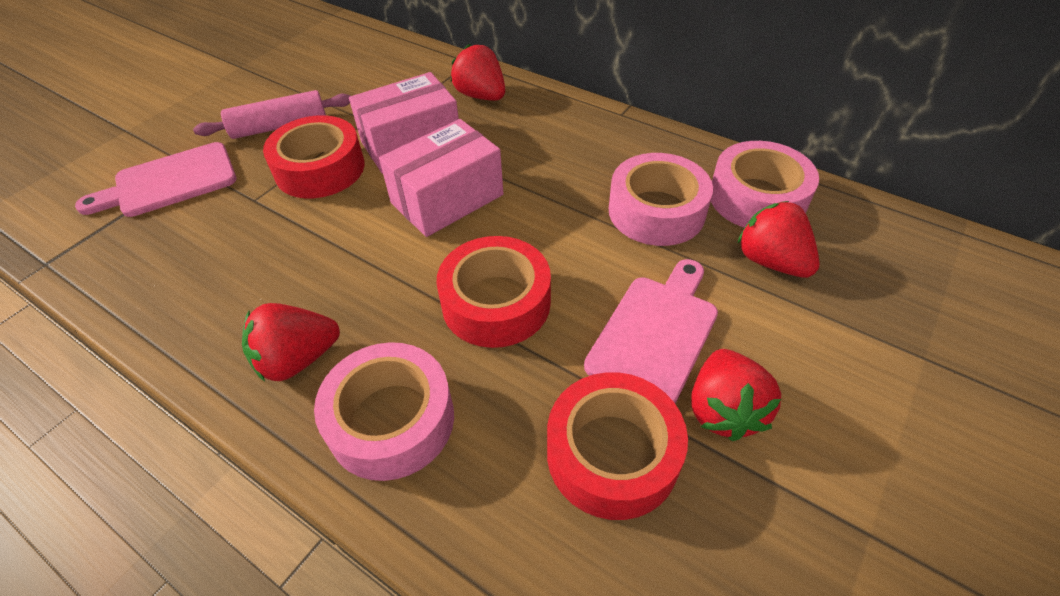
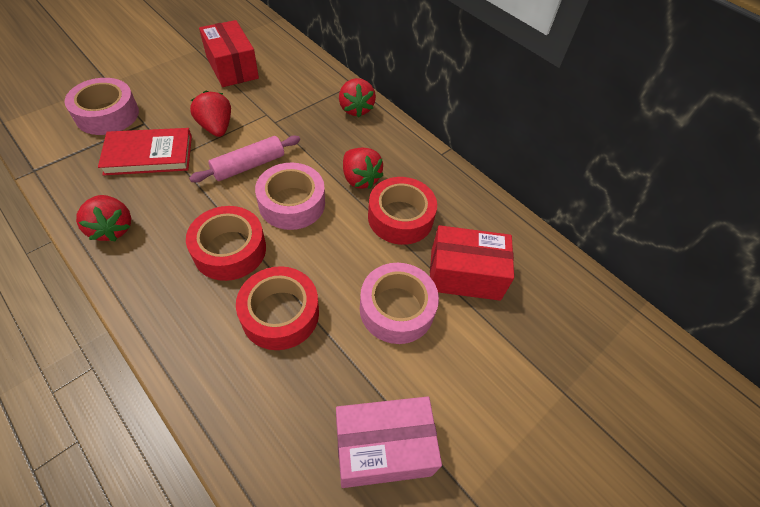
pink box: [349,72,459,174] [379,119,504,237] = 2 -> [336,396,442,488] = 1
pink cutting board: [75,142,237,217] [584,259,718,404] = 2 -> none = 0
red book: none = 0 -> [98,128,192,176] = 1
red box: none = 0 -> [199,20,259,87] [430,225,514,301] = 2

